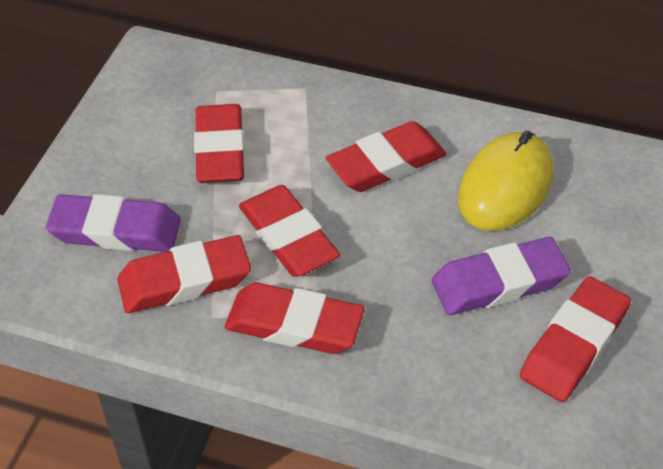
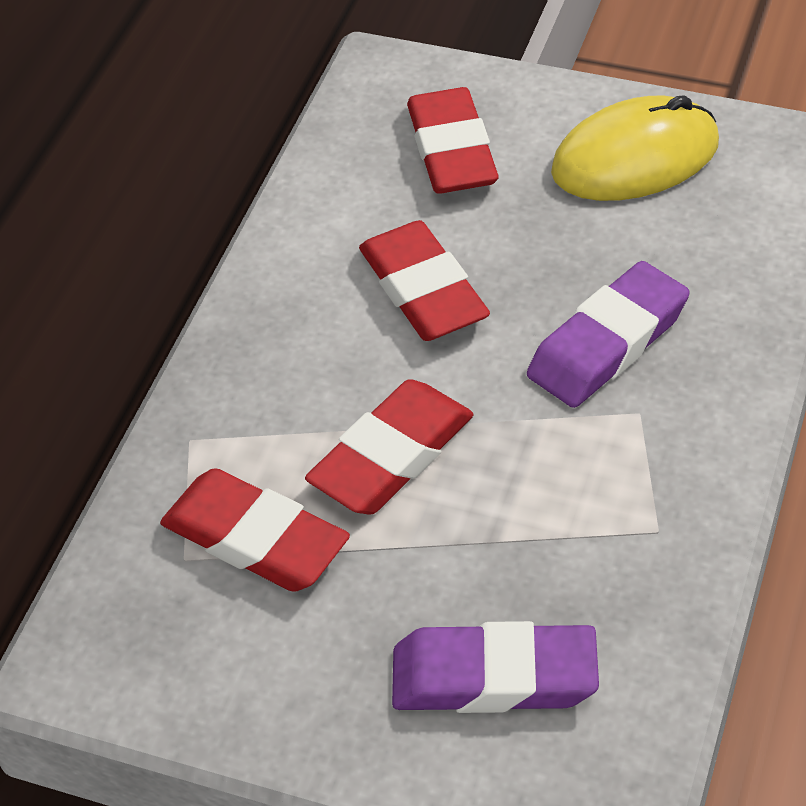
red eraser: [117,235,251,313] [194,104,244,183] [225,282,365,354] [239,185,340,277] [326,121,447,192] [520,276,631,402] = 6 -> [160,468,350,592] [305,379,474,515] [359,220,490,341] [407,87,499,193] = 4

